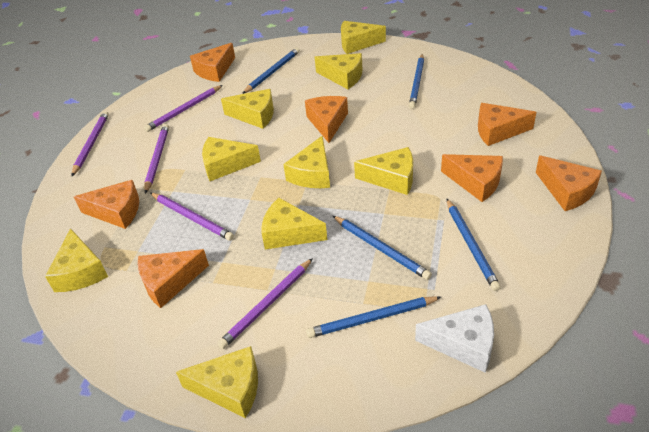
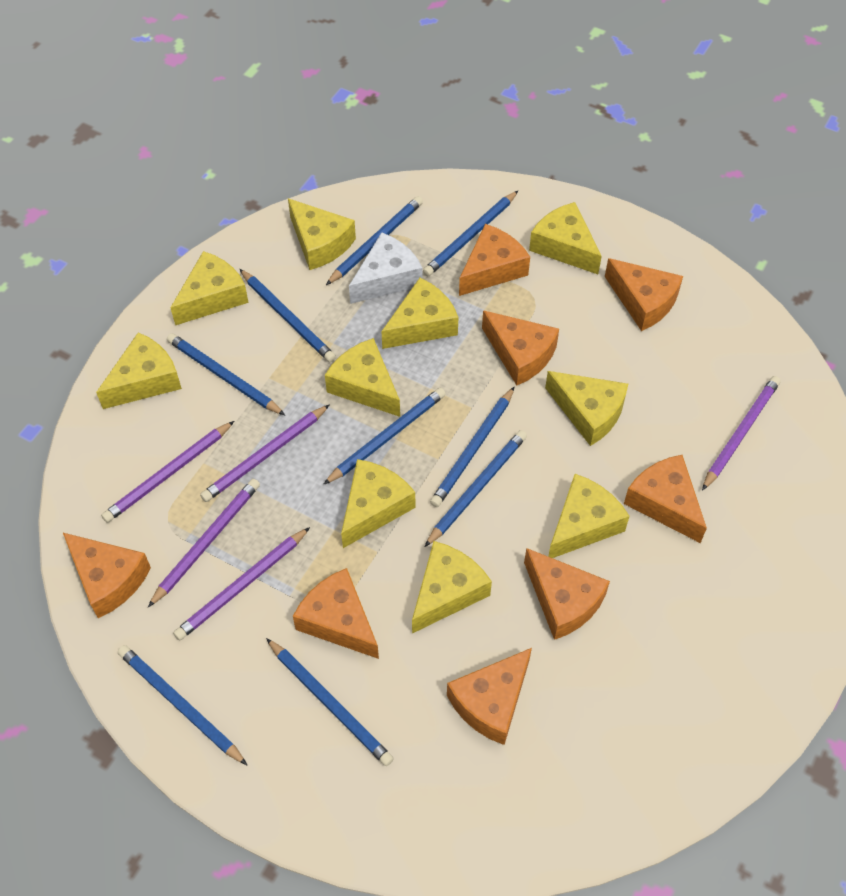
blue pencil: [242,48,300,94] [306,296,441,338] [333,216,432,280] [409,54,424,109] [447,199,501,291] = 5 -> [118,645,247,765] [167,333,285,415] [240,269,336,362] [266,638,394,766] [323,388,446,485] [326,196,423,285] [423,191,518,277] [425,430,527,547] [430,387,514,507] = 9
orange cheese: [74,180,139,229] [138,249,209,308] [190,43,235,82] [305,96,348,143] [441,154,503,202] [478,103,536,146] [536,155,602,211] = 7 -> [63,533,151,618] [293,568,379,659] [447,648,532,745] [459,224,530,296] [482,310,559,386] [524,548,610,640] [605,258,683,331] [624,455,707,543] = 8
yellow cheese: [45,228,108,292] [176,346,258,418] [202,137,261,181] [221,89,274,129] [261,198,327,249] [283,136,330,188] [315,53,362,89] [341,21,386,54] [354,147,413,195] = 9 -> [96,332,182,409] [170,251,249,325] [288,198,356,270] [325,338,400,417] [341,459,415,548] [381,278,459,349] [412,541,492,633] [529,202,602,274] [545,371,628,446] [548,474,629,558] = 10

